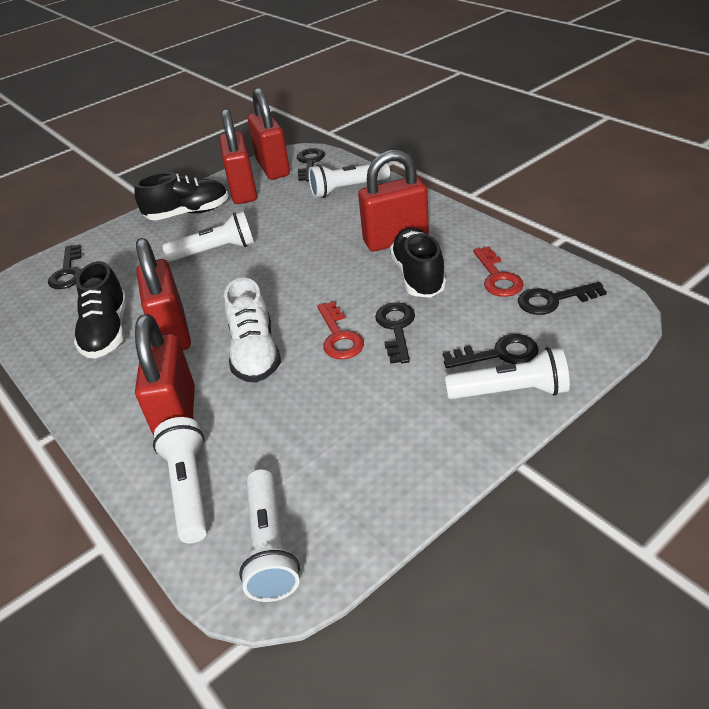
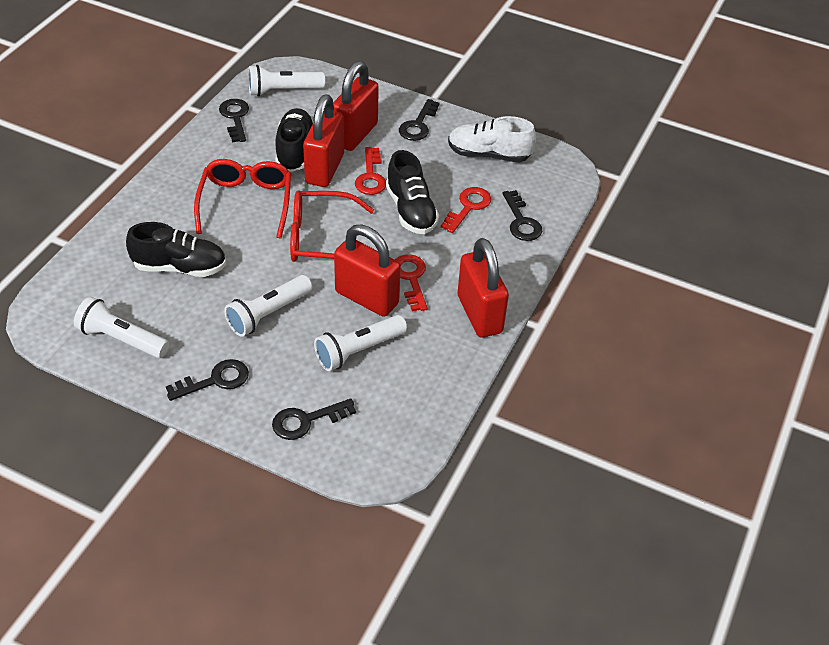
red glasses: none = 0 -> [194,159,291,239] [290,190,374,262] = 2
red key: [317,301,364,359] [473,246,524,297] = 2 -> [355,147,386,195] [395,254,428,311] [441,187,491,233] = 3
red padlock: [135,314,195,437] [136,238,191,350] [219,108,257,204] [248,88,290,180] [358,150,429,252] = 5 -> [303,94,344,187] [333,61,379,151] [334,225,401,317] [457,238,509,338] = 4
white flashlight: [153,417,208,543] [162,211,254,261] [239,469,300,602] [308,163,390,198] [445,347,570,399] = 5 -> [74,297,169,358] [224,275,312,337] [248,65,325,97] [314,315,407,371] = 4

